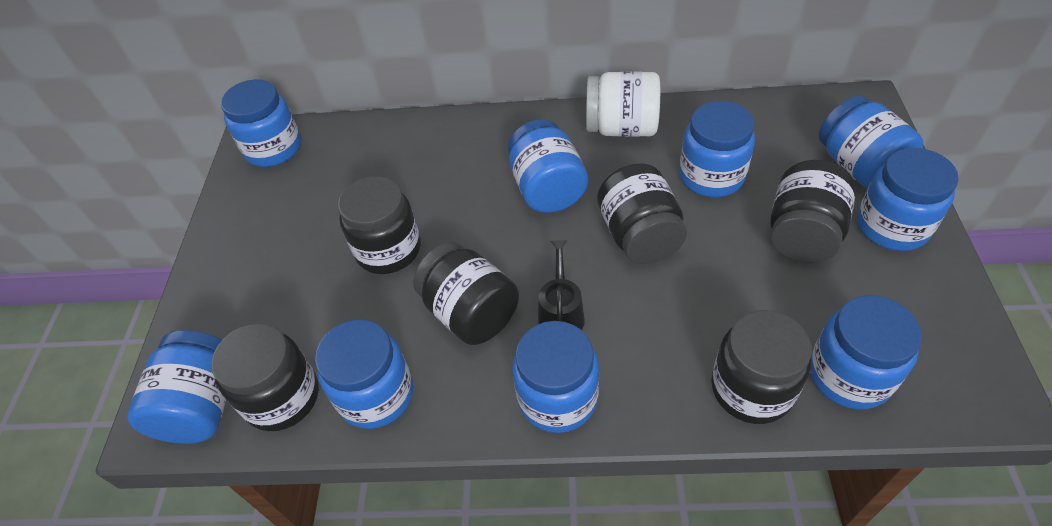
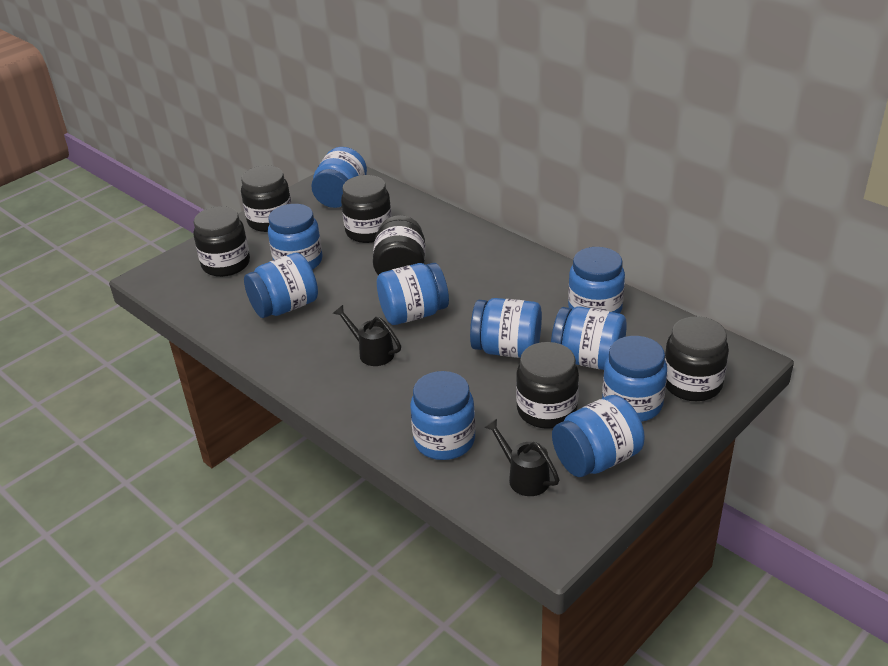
black watering can: [538,240,585,330] = 1 -> [333,305,401,366] [484,419,559,496] = 2
blue jar: [127,330,226,444] [221,79,301,167] [315,319,413,429] [508,119,588,213] [512,321,599,433] [679,101,755,197] [810,295,922,409] [819,95,923,189] [857,148,959,251] = 9 -> [244,253,318,318] [268,204,322,270] [311,147,367,208] [377,263,449,325] [410,371,475,460] [470,298,542,358] [551,306,627,370] [552,395,645,477] [568,247,625,314] [602,336,667,422] = 10
white jar: [586,72,660,137] = 1 -> none = 0

